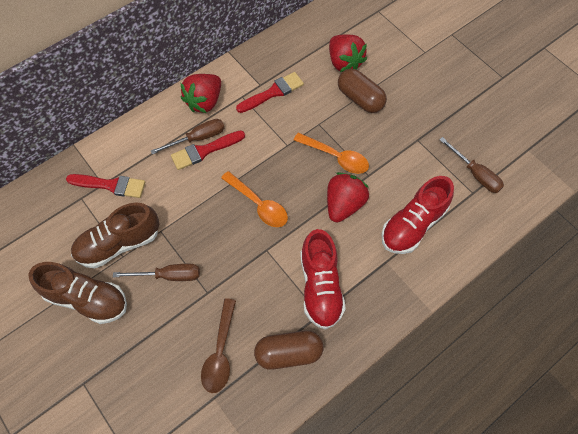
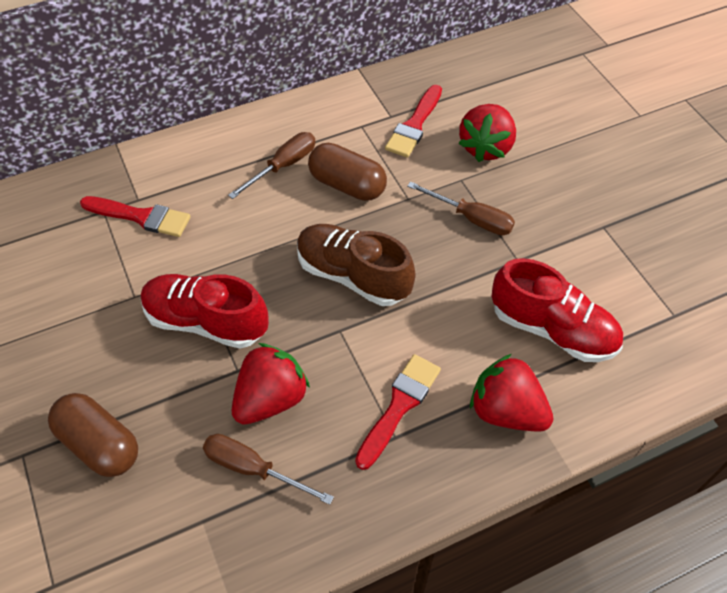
brown shoe: [28,262,127,324] [71,202,159,269] = 2 -> [297,224,416,306] = 1
brown spoon: [201,299,236,393] = 1 -> none = 0
orange spoon: [221,171,288,227] [294,133,369,174] = 2 -> none = 0

